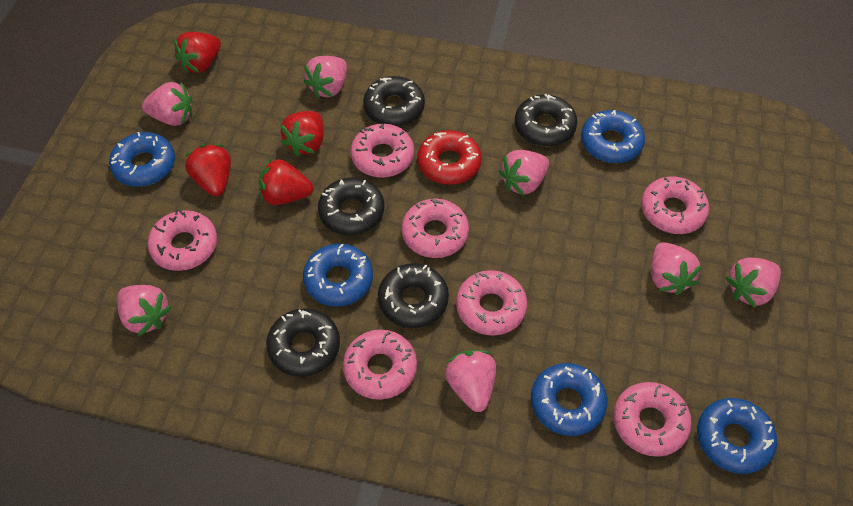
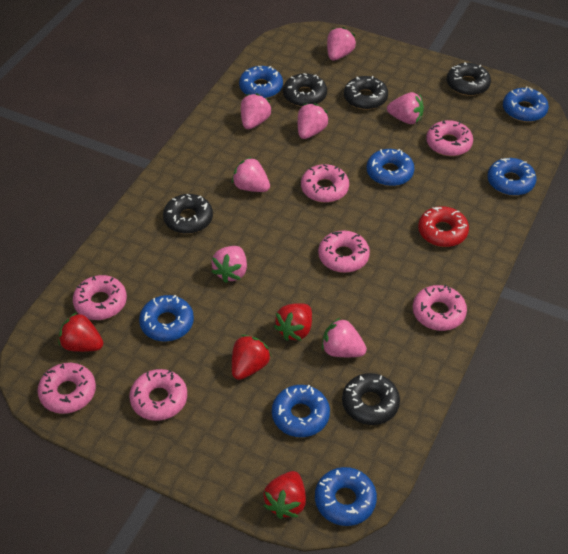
blue donut: [109,132,175,187] [303,243,373,307] [531,363,607,436] [581,110,645,163] [697,398,777,474] = 5 -> [139,295,194,342] [239,66,283,98] [272,385,330,437] [315,467,377,526] [367,149,414,186] [488,158,536,196] [503,86,549,122] = 7

